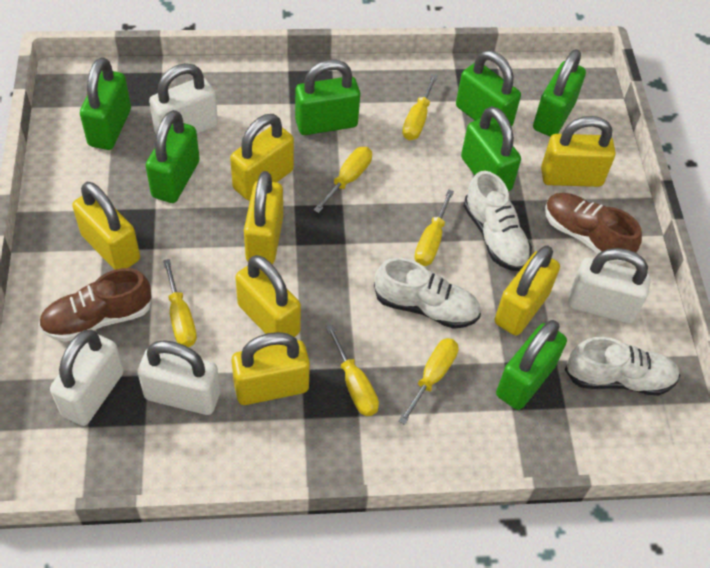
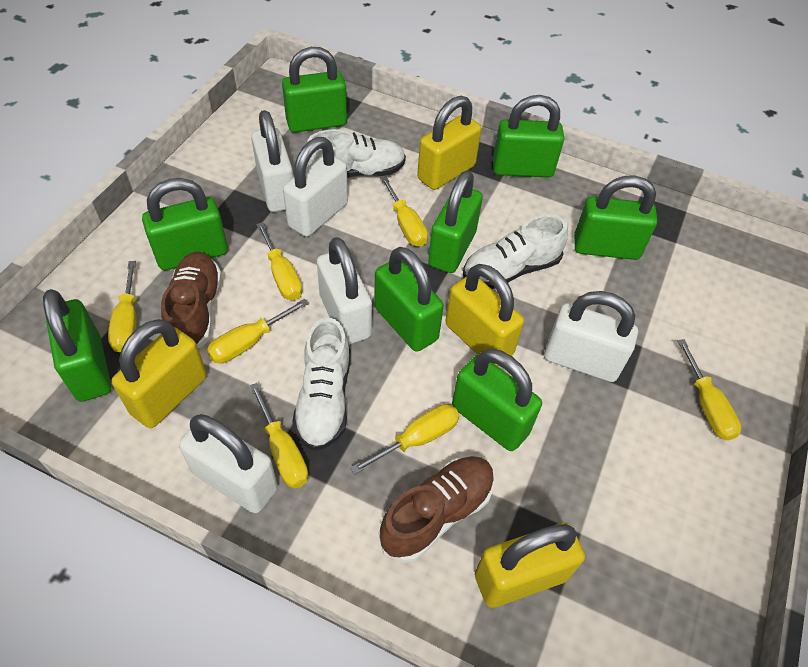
green padlock: [80,57,131,150] [146,110,200,203] [295,60,360,135] [456,50,521,130] [461,106,521,191] [496,320,567,410] [533,49,586,137] = 7 -> [43,289,111,402] [142,178,228,270] [282,47,347,133] [374,247,444,352] [428,170,483,273] [452,349,542,451] [493,95,564,177] [574,175,657,260] = 8
white padlock: [50,330,124,426] [137,340,220,415] [149,63,218,134] [568,248,651,324] = 4 -> [179,414,278,513] [251,110,293,212] [283,137,348,237] [317,237,372,345] [544,291,638,382] = 5
yellow padlock: [72,182,140,270] [230,114,294,201] [231,332,310,405] [235,255,301,337] [244,171,283,264] [494,245,560,336] [541,116,615,187] = 7 -> [112,319,207,428] [417,96,481,190] [445,264,524,366] [475,523,585,608] = 4
yellow screwdriver: [163,259,197,347] [314,147,372,213] [326,325,379,416] [399,338,458,425] [402,74,438,140] [414,189,454,266] = 6 -> [108,261,137,353] [207,299,308,364] [250,383,308,489] [257,222,302,300] [350,404,459,475] [380,176,428,247] [678,339,741,441] = 7

